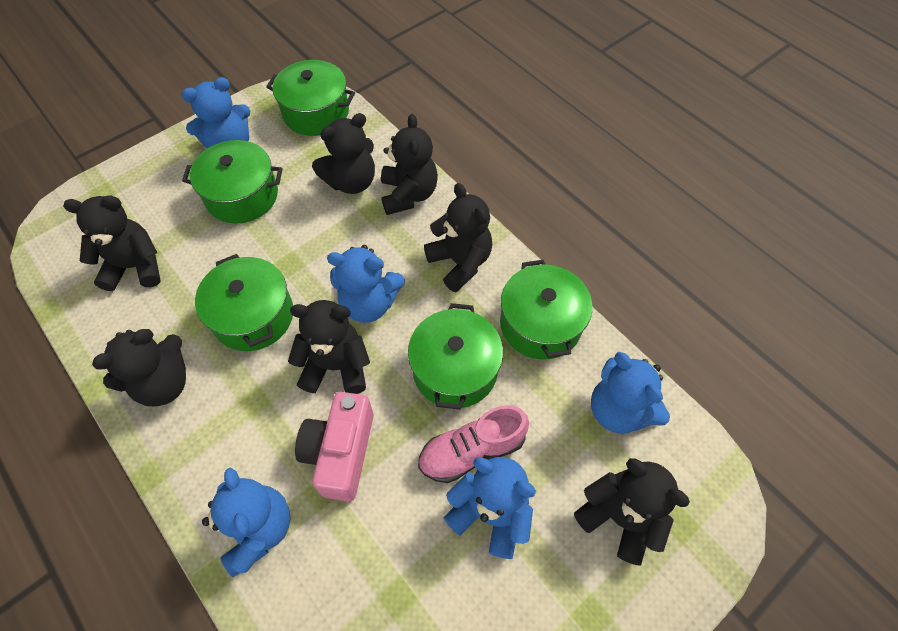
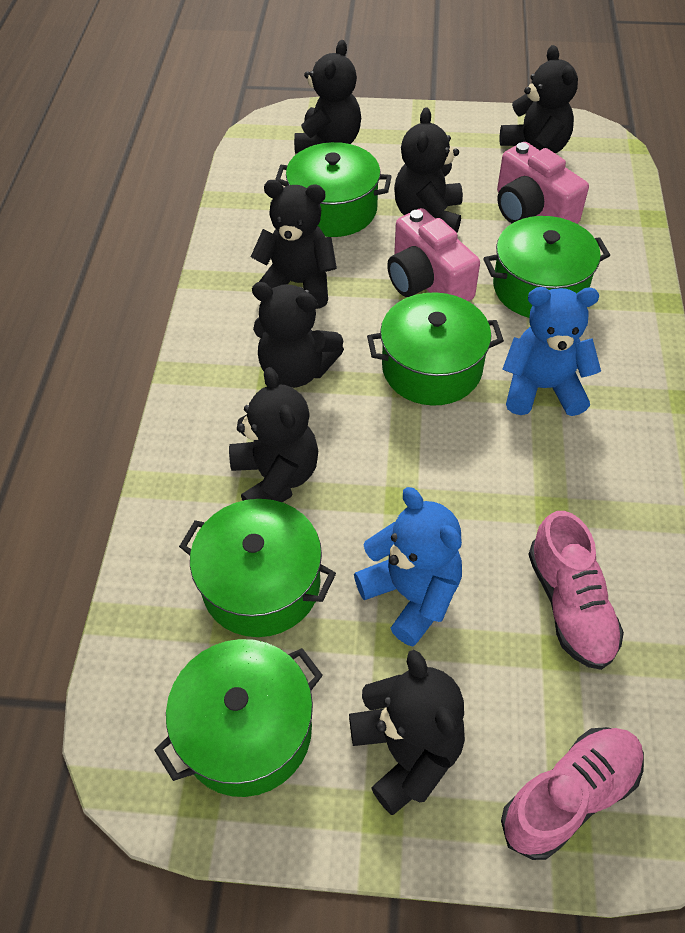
blue teddy bear: [182,77,250,149] [202,467,290,577] [327,245,405,323] [444,457,536,559] [591,352,670,434] = 5 -> [354,487,462,646] [502,287,601,416] = 2
pink camera: [295,392,374,501] = 1 -> [387,208,480,301] [497,142,589,224] = 2
pink shoe: [418,405,529,483] = 1 -> [501,727,644,860] [528,511,624,670] = 2

